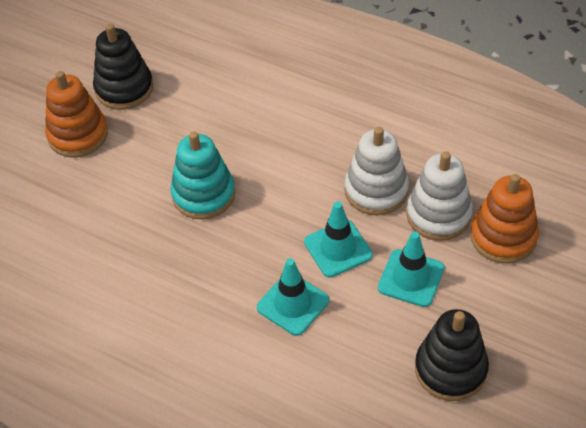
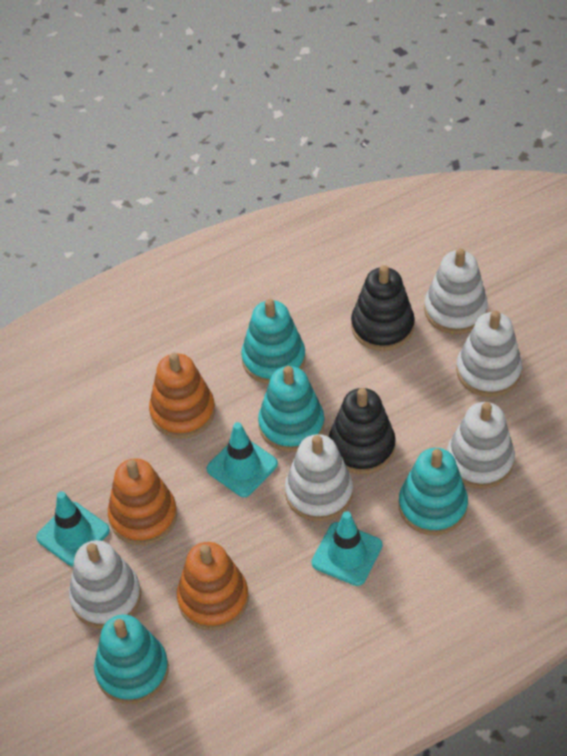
orange stacking toy: [45,71,108,158] [470,174,539,264] = 2 -> [108,458,177,546] [149,353,215,439] [177,542,249,631] = 3
turquoise stacking toy: [170,131,235,220] = 1 -> [94,615,169,704] [241,299,306,384] [258,366,324,452] [399,448,468,535] = 4
white stacking toy: [345,127,409,215] [406,151,473,241] = 2 -> [69,540,141,629] [285,434,353,521] [424,248,488,334] [447,402,515,489] [456,311,522,397] = 5

